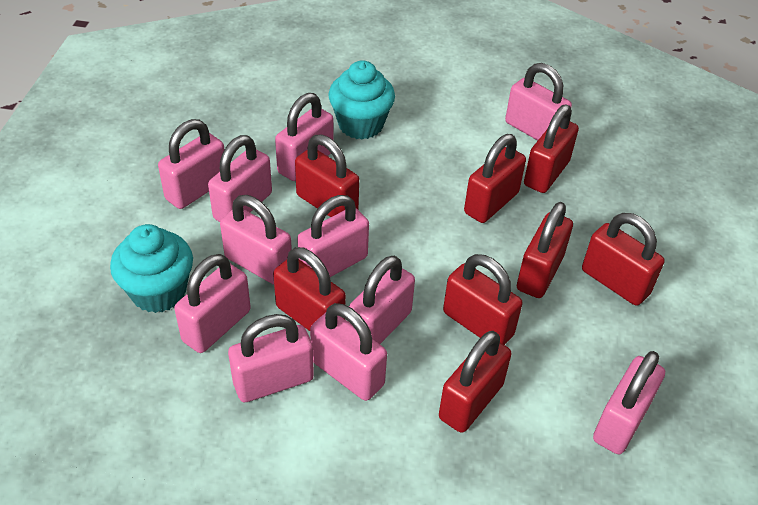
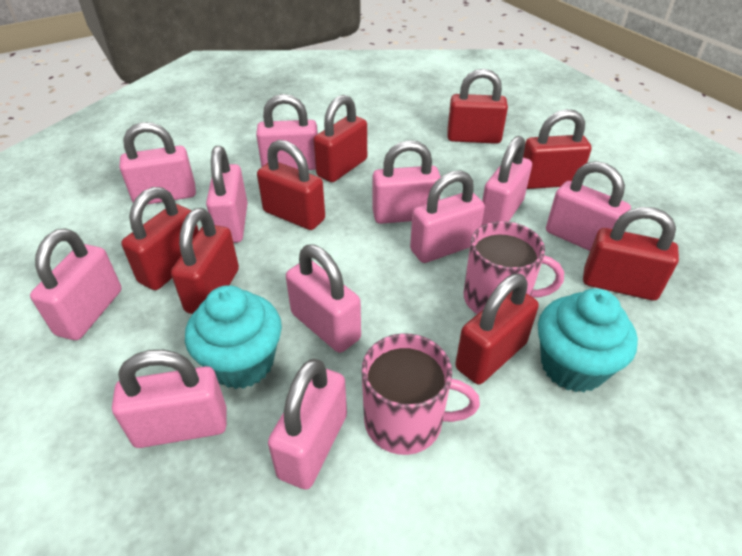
pink mug: none = 0 -> [362,333,480,455] [464,221,564,314] = 2

